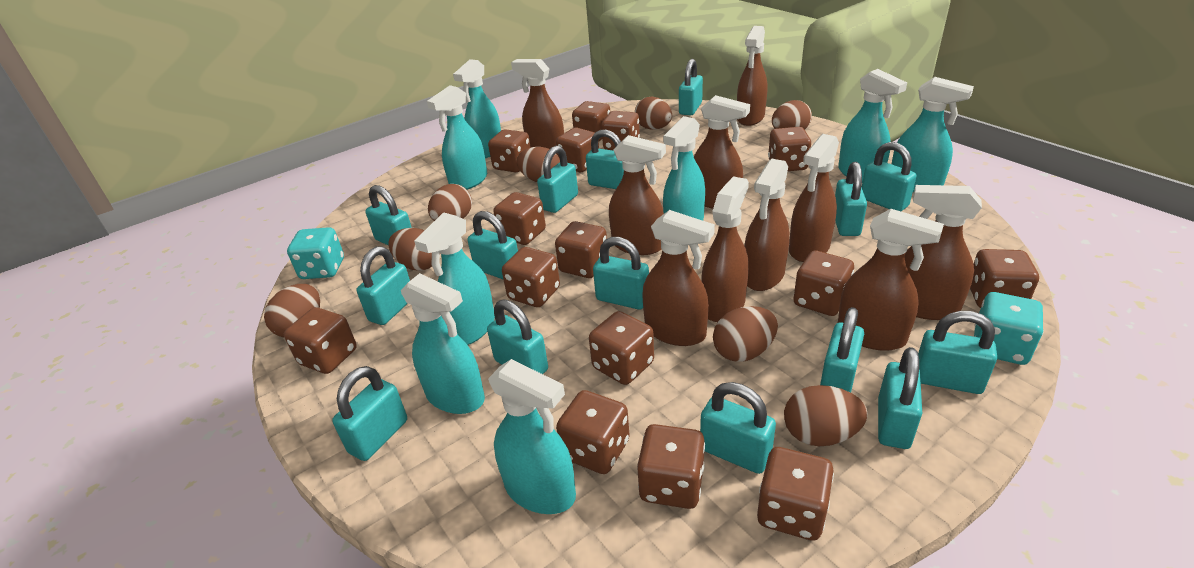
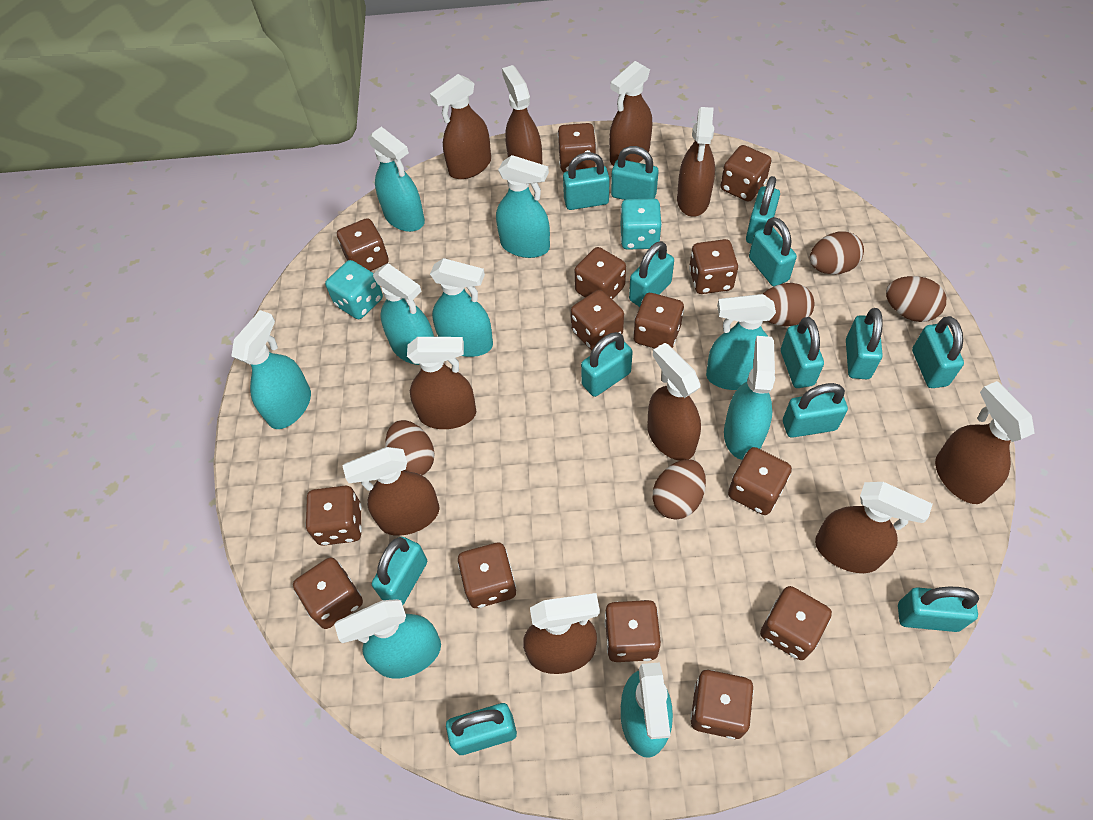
brown dice: [284,307,357,374] [488,129,531,172] [493,192,546,245] [502,247,560,307] [555,221,607,278] [556,127,599,172] [556,390,630,474] [572,101,610,142] [589,311,654,385] [601,111,640,151] [637,424,705,509] [757,447,834,541] [768,127,811,171] [793,251,854,316] [970,249,1039,308] = 15 -> [293,557,363,629] [306,486,362,546] [337,218,389,271] [458,543,516,608] [558,123,596,172] [571,290,624,350] [575,247,626,300] [605,600,661,662] [634,293,684,349] [689,239,738,294] [690,670,754,739] [720,145,771,202] [728,447,792,515] [760,586,832,660] = 14
brown egg: [264,284,320,337] [388,228,432,271] [428,184,472,221] [517,147,560,182] [635,97,672,130] [713,306,778,362] [772,100,812,130] [784,385,868,446] = 8 -> [385,420,435,475] [653,459,706,520] [763,283,815,326] [810,231,864,275] [886,276,946,322] = 5
turquoise padlock: [332,366,407,461] [357,246,410,325] [366,185,412,246] [467,211,518,279] [487,299,548,374] [537,146,578,213] [586,129,624,189] [593,237,649,310] [679,59,703,116] [700,382,776,474] [820,307,864,393] [835,162,867,236] [862,142,916,211] [878,347,922,449] [918,311,997,394] = 15 -> [372,537,427,605] [446,703,517,755] [563,152,610,210] [581,332,633,397] [611,146,659,200] [629,241,674,307] [746,176,780,244] [749,217,797,286] [781,317,824,388] [783,383,848,438] [846,308,883,379] [898,587,979,632] [912,316,964,388] = 13
turquoise spray bottle: [401,273,485,414] [414,212,495,345] [427,85,487,190] [453,59,501,158] [488,359,576,514] [663,116,705,220] [838,69,907,182] [892,77,974,192] = 8 -> [232,310,311,429] [334,599,441,679] [368,127,425,232] [373,263,434,365] [430,258,493,357] [496,155,550,258] [621,662,673,758] [706,294,776,390] [724,336,775,460] = 9

